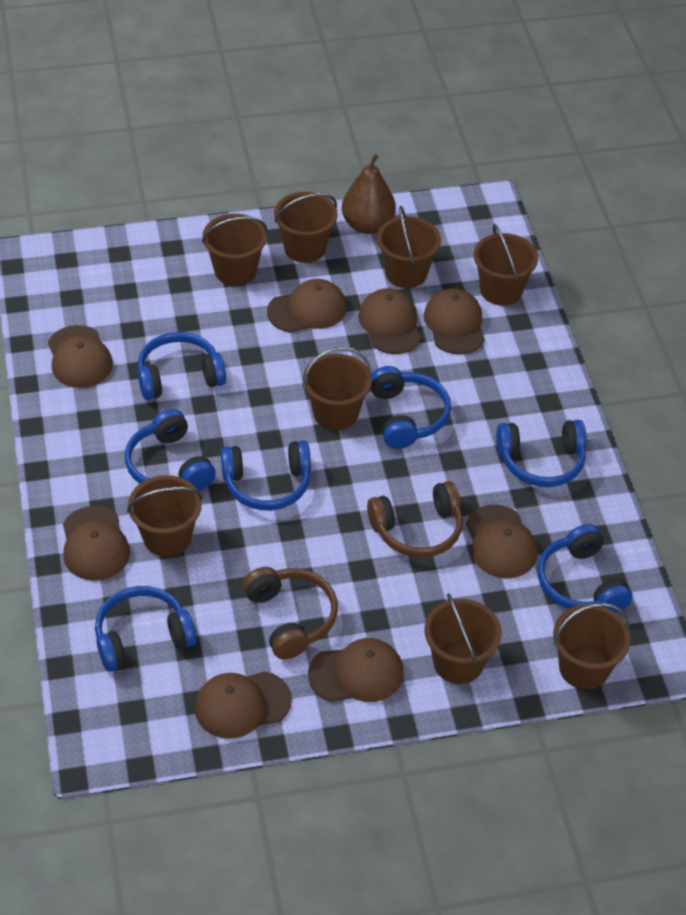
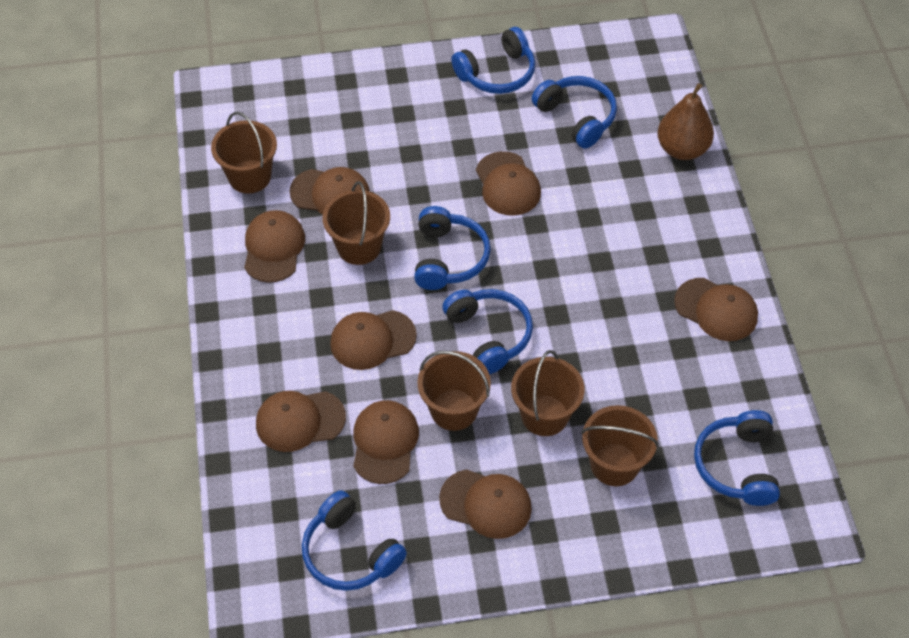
blue headphones: [95,586,197,671] [125,409,216,491] [138,332,226,400] [221,440,311,511] [371,366,451,449] [496,420,587,487] [538,524,633,613] = 7 -> [302,490,407,591] [414,206,491,290] [442,289,533,374] [451,27,535,94] [532,76,617,149] [694,410,780,506] = 6
brown bucket: [127,475,203,557] [202,214,267,286] [274,192,338,263] [303,346,372,430] [377,206,441,288] [424,593,502,684] [474,224,538,306] [553,603,631,690] = 8 -> [211,112,277,193] [323,181,390,265] [417,351,491,431] [511,350,585,436] [581,405,659,486] = 5
brown headphones: [243,567,338,659] [367,481,463,558] = 2 -> none = 0

